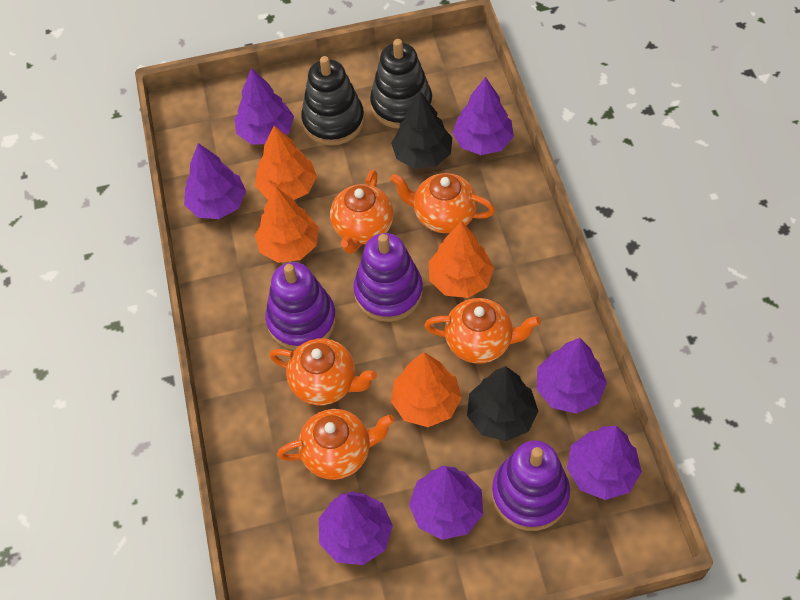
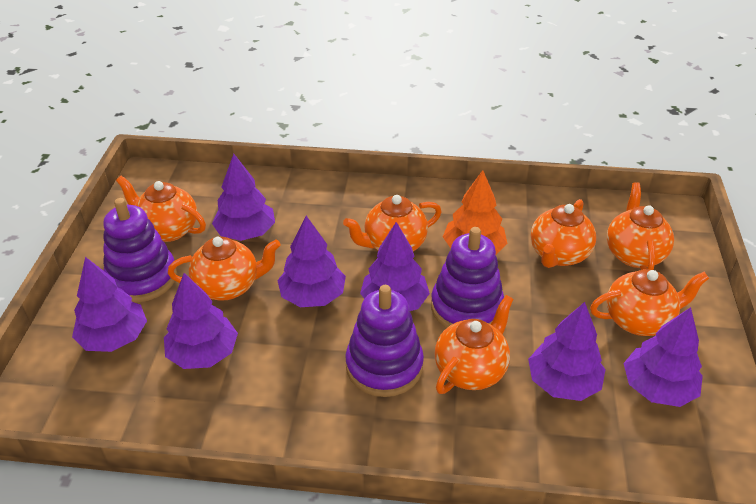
black stacking toy: [301,56,364,146] [370,39,433,128] = 2 -> none = 0
black tree: [391,91,452,169] [467,366,538,441] = 2 -> none = 0
orange teapot: [269,338,377,405] [277,409,395,480] [330,170,394,254] [390,173,495,233] [424,298,541,364] = 5 -> [116,176,206,242] [168,237,281,301] [343,195,442,252] [435,295,513,394] [531,199,596,268] [590,269,709,336] [607,182,674,270] = 7
orange tree: [255,126,317,200] [255,186,319,263] [391,352,462,427] [428,222,494,298] = 4 -> [443,170,507,254] = 1

